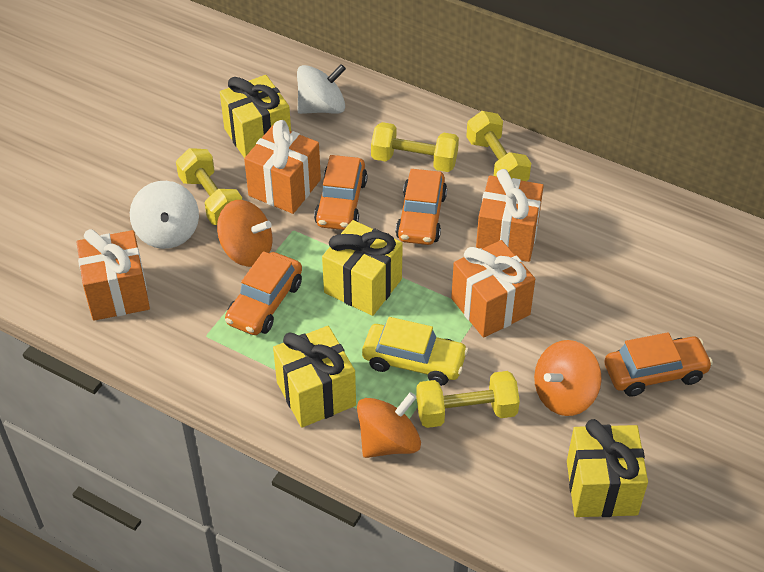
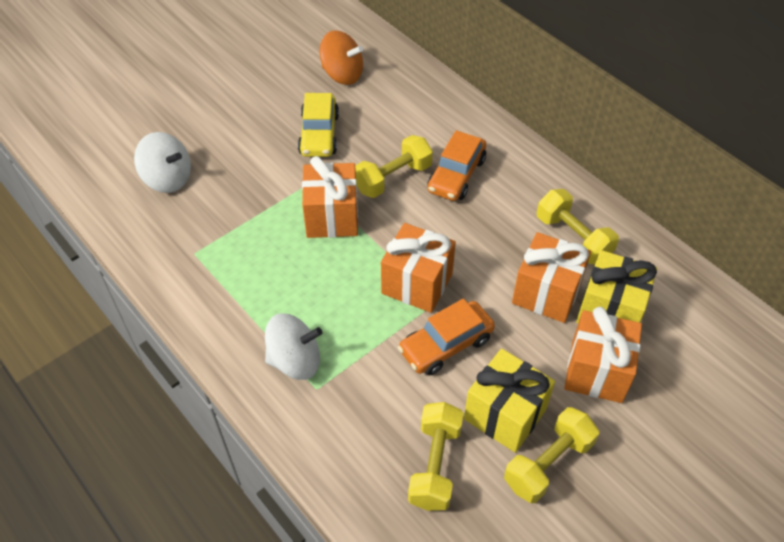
orange car: [225,251,302,335] [314,155,368,230] [396,169,447,245] [605,332,713,397] = 4 -> [398,298,495,376] [427,130,486,201] = 2
orange spinning top: [217,200,272,267] [357,392,421,458] [534,340,602,416] = 3 -> [320,30,363,85] = 1
yellow gift: [220,75,291,158] [273,326,356,427] [322,220,403,316] [567,419,648,517] = 4 -> [464,349,555,453] [576,250,657,323] = 2

